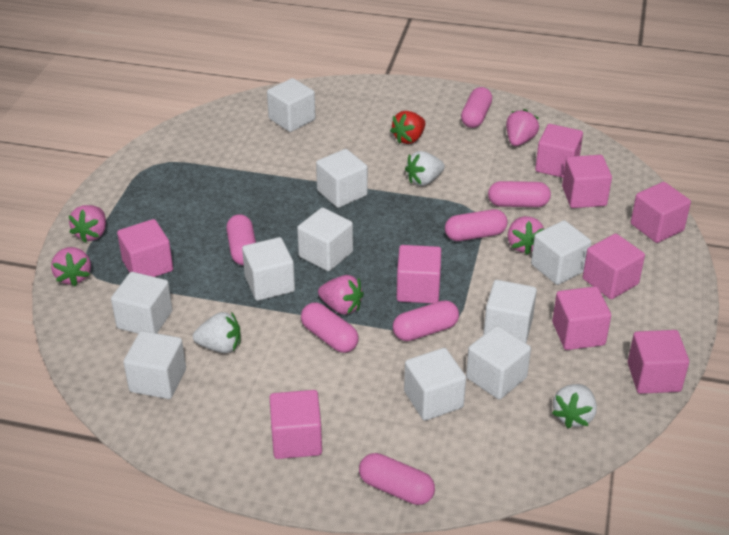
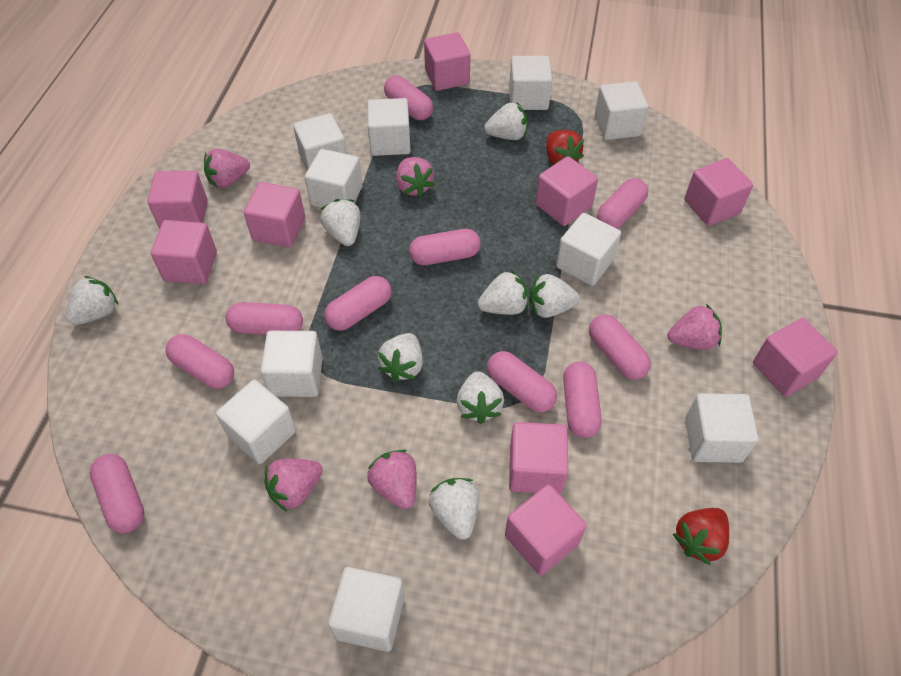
pink capsule: [226,214,256,265] [301,302,358,353] [359,453,435,505] [393,300,459,341] [445,209,508,241] [461,87,492,128] [488,181,551,207] = 7 -> [90,454,145,533] [166,334,234,389] [226,302,303,335] [324,276,392,331] [384,76,433,120] [409,229,481,265] [487,351,557,412] [563,361,602,438] [589,314,651,380] [597,178,648,229] = 10
red strawberry: [390,111,425,144] = 1 -> [546,130,584,165] [673,508,729,565] = 2
white strawberry: [193,312,241,353] [405,151,445,186] [552,384,597,428] = 3 -> [66,276,118,325] [320,199,361,246] [378,333,423,382] [429,478,479,540] [456,371,504,424] [478,270,528,315] [484,103,528,140] [529,274,580,318] = 8

